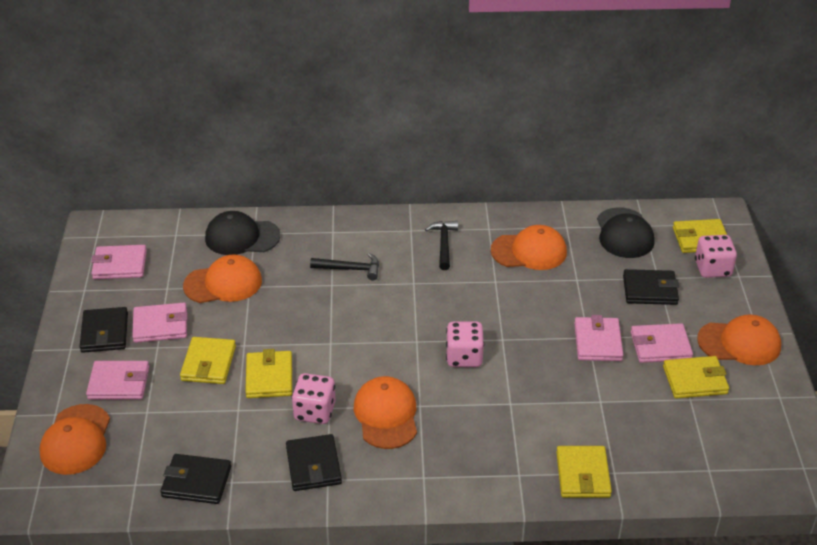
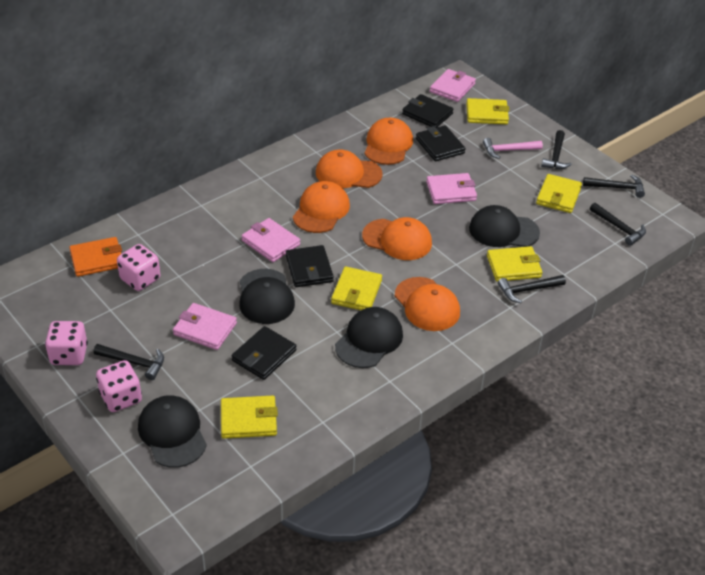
black cap: [205,211,280,255] [597,207,655,258] = 2 -> [138,395,207,468] [239,269,295,324] [335,307,403,368] [469,205,540,247] = 4
black hammer: [310,253,379,281] [425,221,458,270] = 2 -> [93,344,164,380] [498,275,566,303] [541,130,572,169] [583,175,645,198] [590,202,646,246] = 5
orange wallet: none = 0 -> [69,237,122,277] = 1
pink hammer: none = 0 -> [483,138,543,159] = 1
pink wallet: [86,361,149,400] [91,245,147,279] [132,303,188,343] [574,315,623,361] [631,323,693,363] = 5 -> [173,303,237,350] [241,218,300,262] [426,173,477,204] [430,69,476,102] = 4

